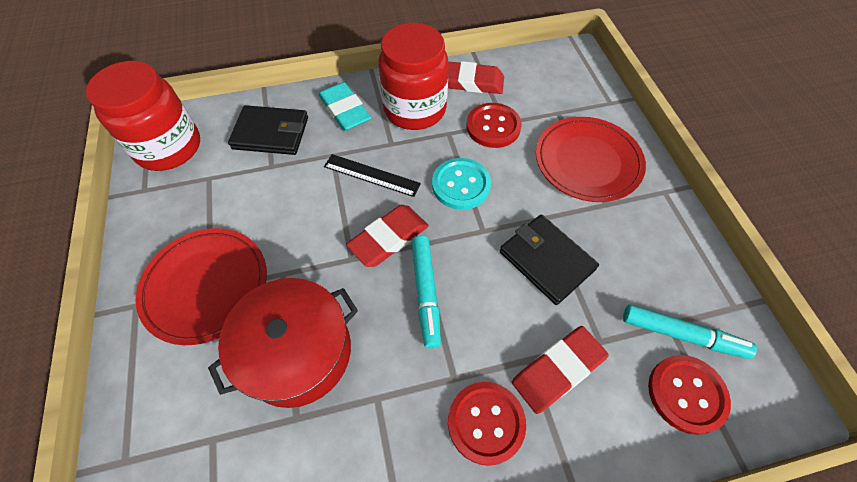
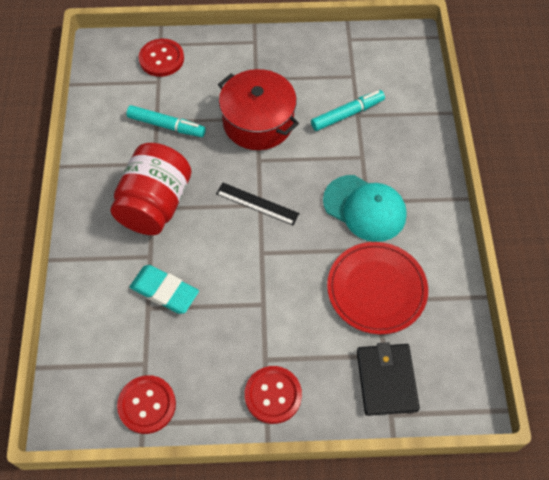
black wallet: [228,105,308,155] [500,215,599,305] = 2 -> [357,342,420,416] = 1
red eraser: [346,205,429,267] [448,61,504,94] [512,326,609,414] = 3 -> none = 0
red jar: [86,61,200,171] [378,23,448,130] = 2 -> [111,143,191,235] = 1
red plate: [136,228,267,345] [536,117,646,202] = 2 -> [327,242,428,334] = 1
turquoise button: [432,158,491,210] = 1 -> none = 0
turquoise cap: none = 0 -> [323,175,407,242] = 1

